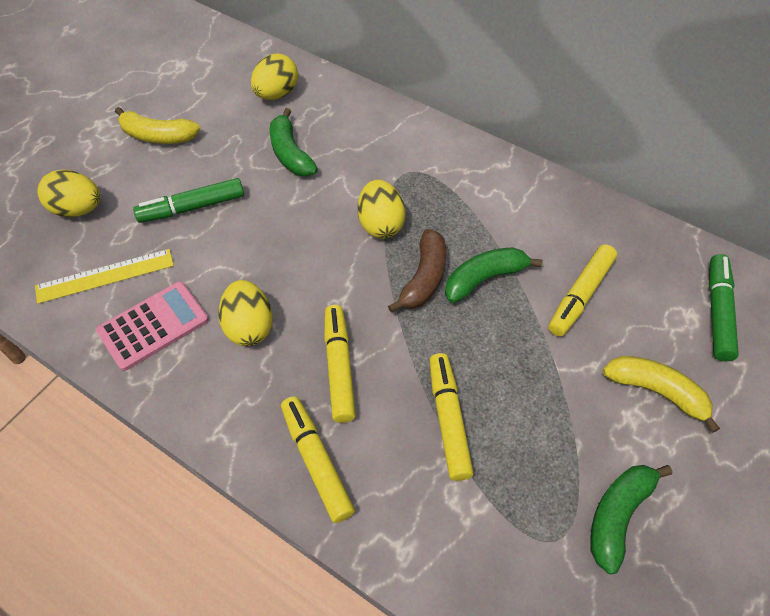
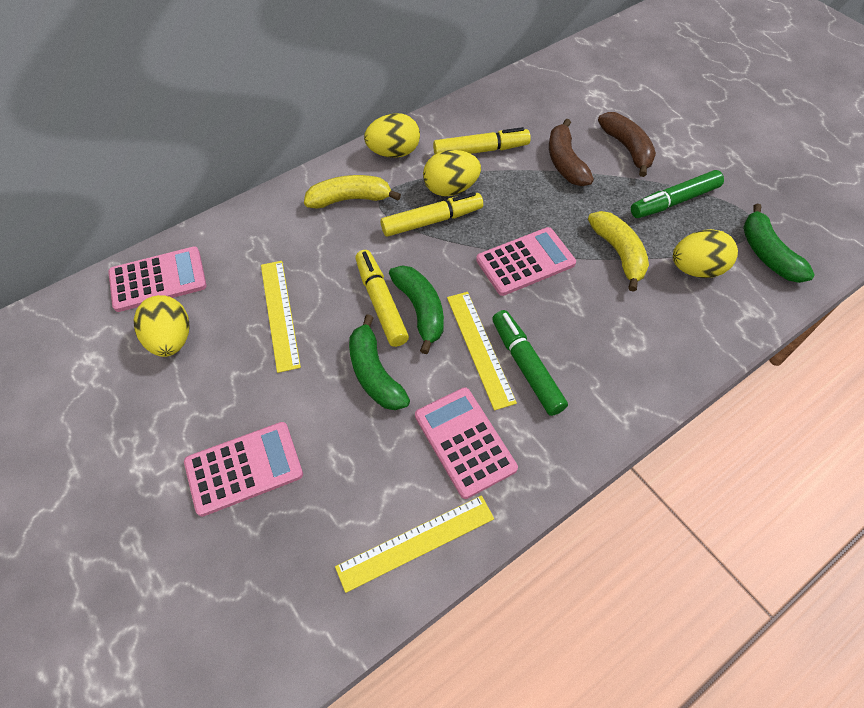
brown banana: [388,229,446,313] = 1 -> [549,119,594,186] [598,112,656,177] = 2
pink calculator: [96,281,209,371] = 1 -> [108,246,207,312] [184,422,303,517] [415,387,518,499] [476,227,576,296] = 4
yellow marker: [281,396,355,523] [324,305,356,423] [429,353,474,481] [548,244,617,337] = 4 -> [355,250,409,347] [381,192,483,237] [433,127,531,155] = 3
yellow ruler: [35,249,174,304] = 1 -> [261,261,301,373] [335,496,494,593] [447,292,517,410] = 3

